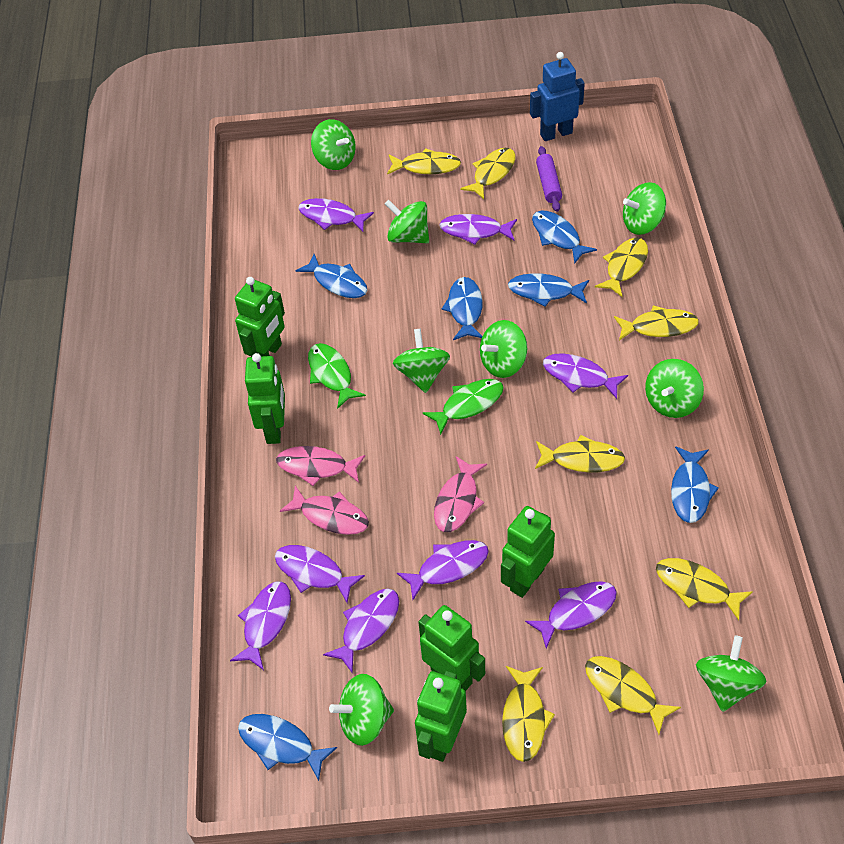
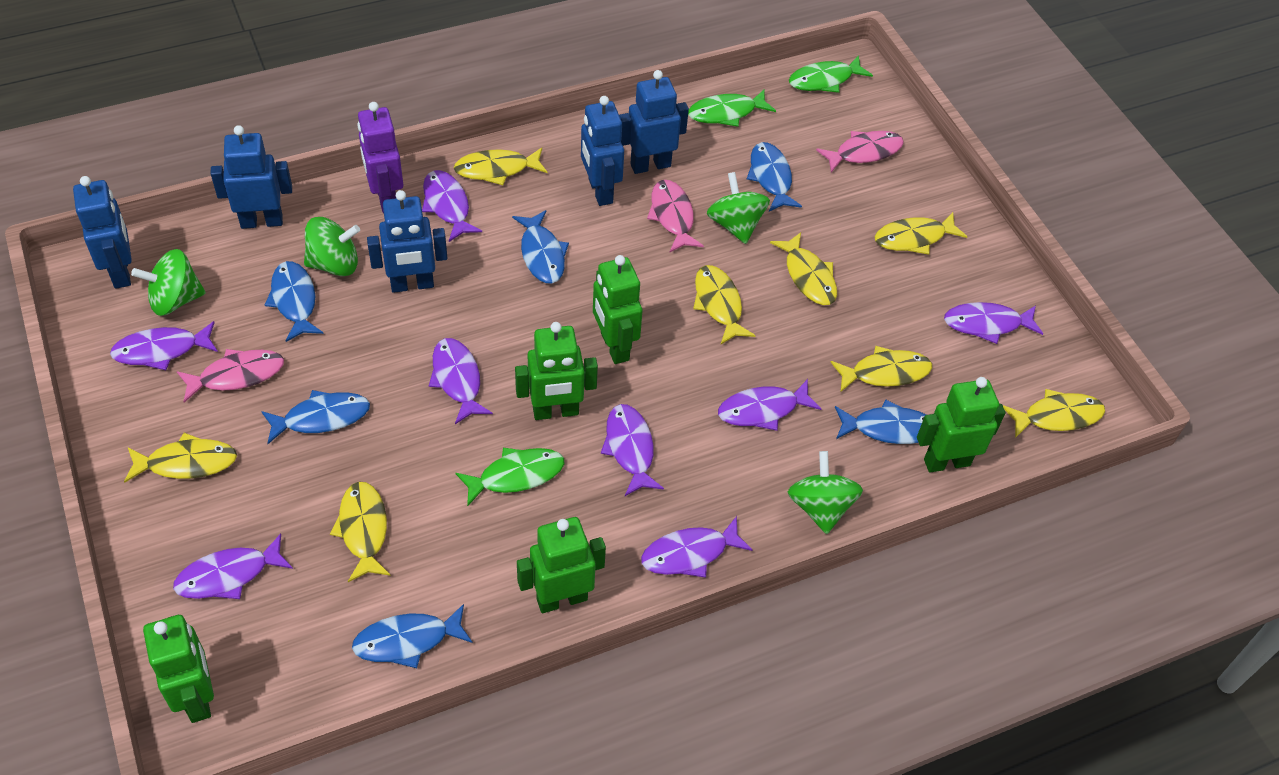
blue robot: [530,52,585,141] = 1 -> [73,176,132,289] [211,125,292,229] [367,190,447,293] [581,96,624,206] [619,70,689,174] = 5
green fish: [308,343,366,409] [423,379,504,435] = 2 -> [455,448,564,507] [688,89,776,127] [789,55,873,93] = 3
green spinning top: [311,119,356,170] [329,674,394,746] [385,200,429,243] [393,329,450,393] [480,320,527,378] [623,182,666,235] [645,359,704,418] [696,635,766,712] = 8 -> [131,249,206,316] [304,217,360,276] [707,172,770,244] [788,451,863,534] = 4
purple robot: none = 0 -> [357,102,403,213] = 1
purple rolling pin: [536,146,562,212] = 1 -> none = 0

